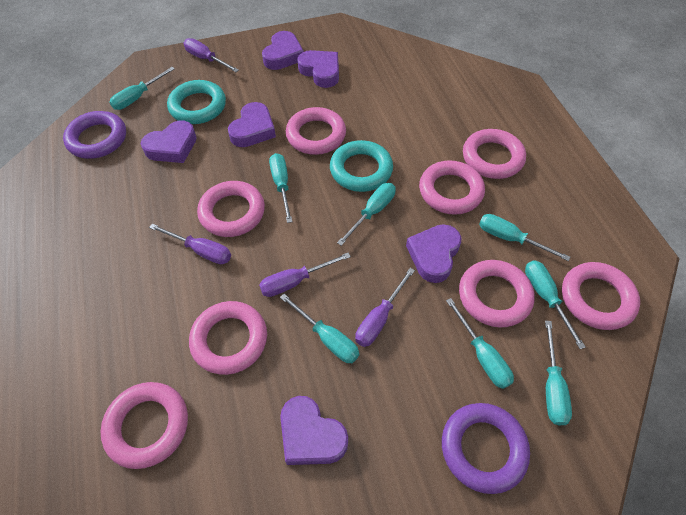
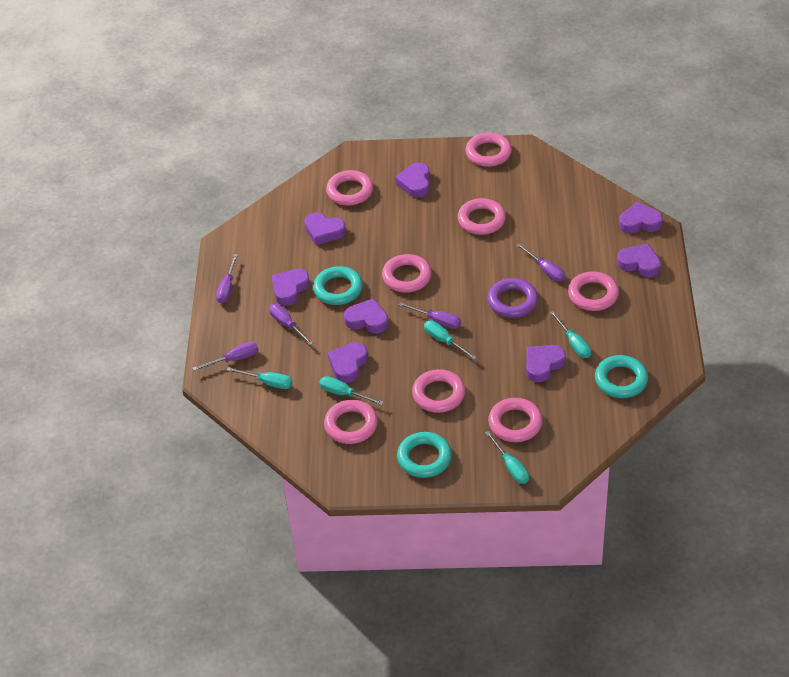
purple heart: [141,121,197,163] [228,102,276,147] [262,31,304,70] [280,396,348,465] [297,50,339,88] [406,224,462,283] = 6 -> [271,269,310,306] [304,213,346,245] [328,342,368,383] [344,299,388,333] [395,162,430,198] [526,345,566,382] [617,243,661,278] [619,202,663,234] = 8
purple ring: [63,111,126,159] [442,403,530,494] = 2 -> [487,278,538,318] = 1
purple screwdriver: [149,224,231,264] [184,38,239,72] [259,253,351,297] [355,268,415,347] = 4 -> [193,342,258,371] [216,254,238,303] [269,304,313,345] [399,302,461,329] [516,243,565,281] = 5
turquoise ring: [167,80,226,124] [330,140,393,192] = 2 -> [313,266,363,305] [397,432,452,478] [595,355,648,398] = 3
turquoise screwdriver: [109,67,175,110] [269,153,293,223] [280,294,359,363] [337,183,396,246] [446,298,514,389] [479,214,570,261] [525,260,585,349] [545,321,572,425] = 8 -> [227,367,292,389] [319,376,383,405] [424,320,477,360] [485,431,529,484] [550,311,591,358] = 5

